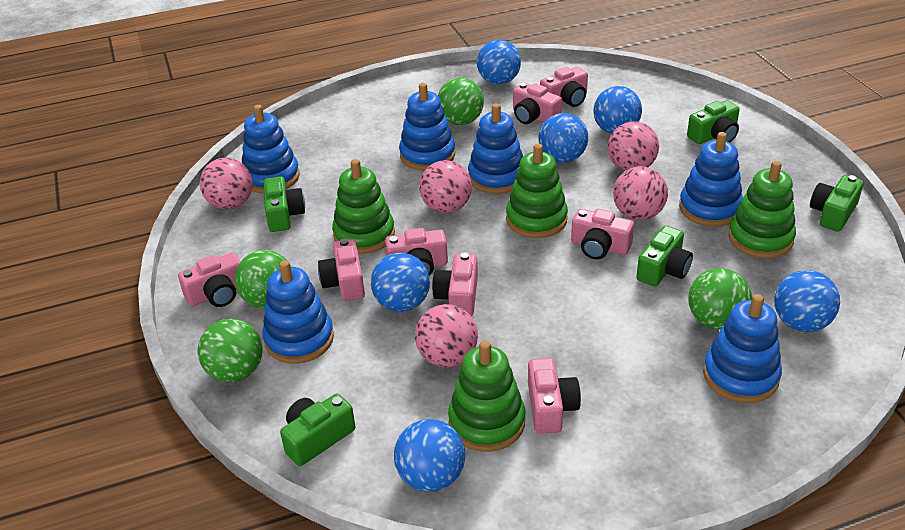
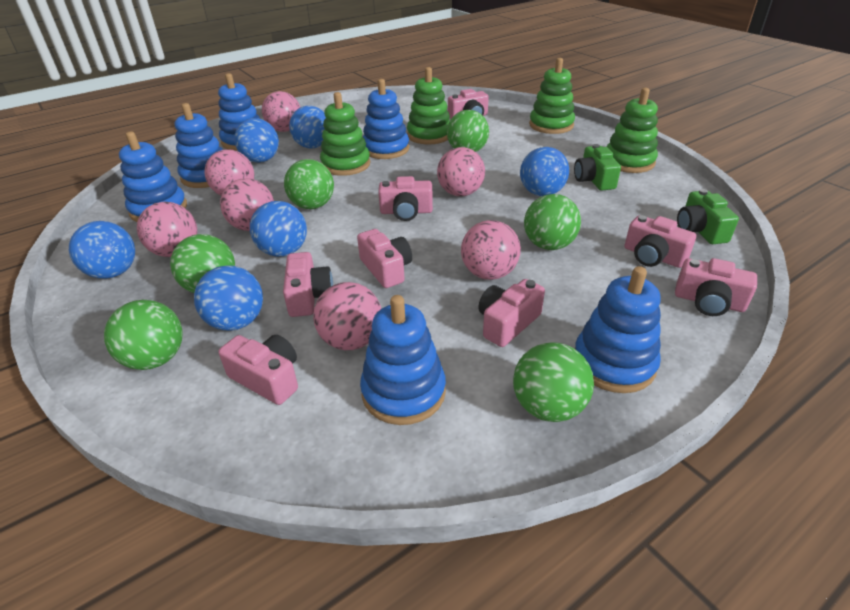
green ball: [198,319,263,382] [235,250,291,308] [438,78,484,125] [688,268,752,329] = 4 -> [104,300,183,370] [170,234,235,293] [284,159,334,209] [447,110,489,152] [513,342,594,422] [524,194,581,250] = 6
green camera: [263,176,305,232] [280,394,355,466] [636,226,693,286] [687,100,740,144] [810,175,864,232] = 5 -> [574,144,621,190] [677,189,739,244] = 2
pink ball: [200,158,253,209] [415,304,478,367] [419,160,472,213] [608,122,659,171] [613,166,668,220] = 5 -> [137,202,197,257] [205,149,254,196] [220,178,274,231] [262,91,300,132] [313,282,381,350] [437,147,485,196] [461,220,521,280] = 7

